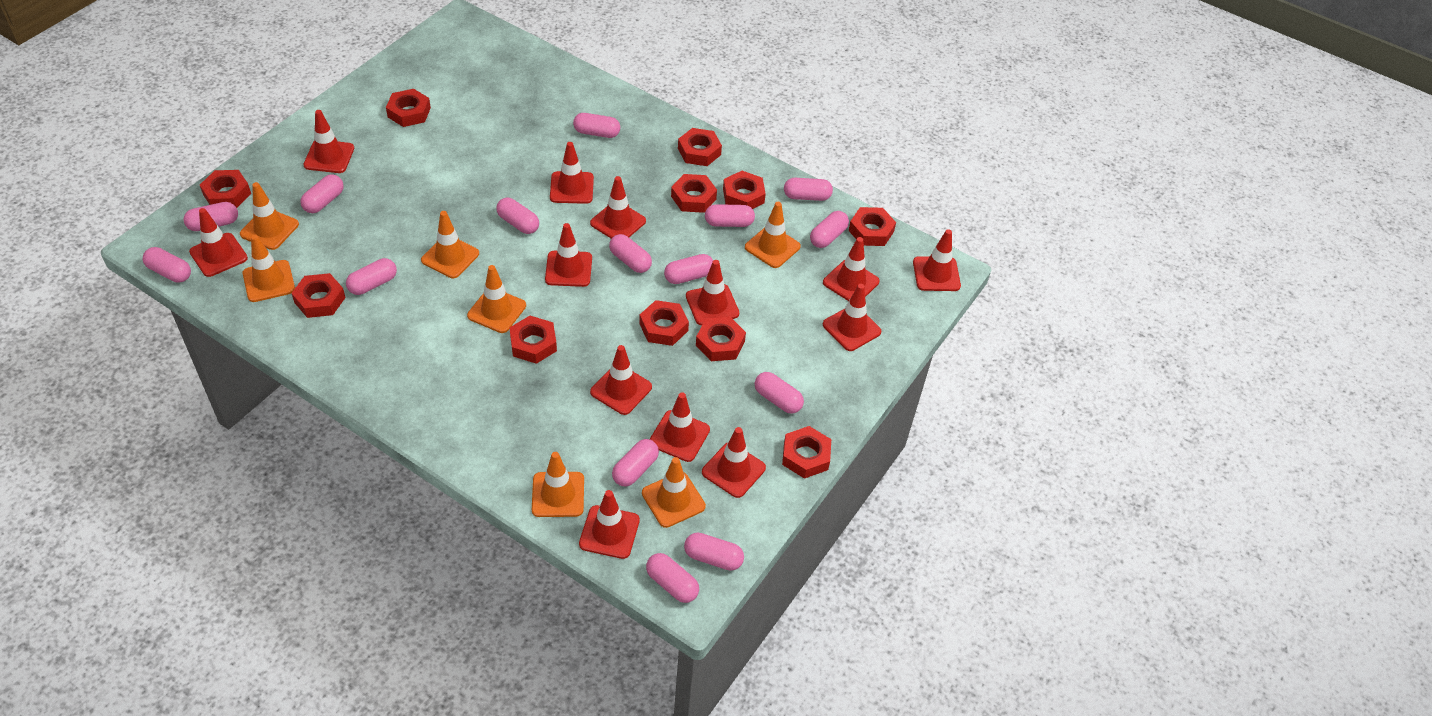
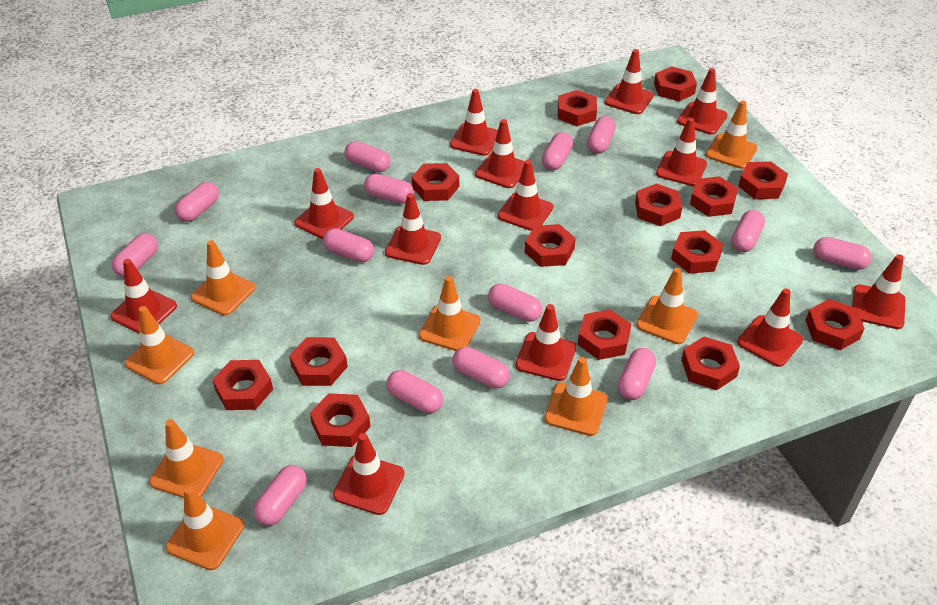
orange traffic cone: [240,182,299,250] [242,235,295,302] [421,211,479,278] [467,265,526,333] [532,452,584,517] [642,457,706,528] [745,202,801,268] = 7 -> [125,306,194,385] [149,419,224,498] [166,486,244,570] [191,240,255,316] [419,276,481,351] [544,357,608,436] [636,268,698,344] [706,101,758,169] = 8
pink capsule: [143,247,191,283] [183,202,238,231] [300,174,344,213] [346,258,397,295] [496,198,539,234] [573,113,620,138] [609,234,652,273] [612,439,659,486] [646,553,699,603] [664,254,713,284] [684,532,744,571] [705,204,755,227] [755,372,804,414] [784,178,833,201] [810,211,849,248] = 15 -> [112,233,158,277] [175,182,219,222] [253,465,307,526] [323,228,374,262] [345,141,391,172] [364,174,414,204] [386,370,443,413] [453,347,510,388] [488,283,542,322] [542,132,573,170] [587,116,616,154] [618,348,656,400] [731,210,765,252] [813,237,872,270] = 14
red nut: [200,170,251,208] [292,273,346,318] [386,89,431,127] [509,316,557,364] [639,300,689,346] [671,174,717,213] [678,128,722,166] [696,317,746,361] [723,171,766,209] [782,426,831,479] [849,207,896,246] = 11 -> [212,360,273,410] [289,337,348,386] [310,393,371,447] [412,163,459,201] [525,224,576,267] [558,90,597,126] [578,309,631,360] [635,183,682,226] [654,66,697,101] [671,230,723,274] [681,337,740,390] [690,176,738,217] [738,161,788,199] [806,299,865,350] = 14

